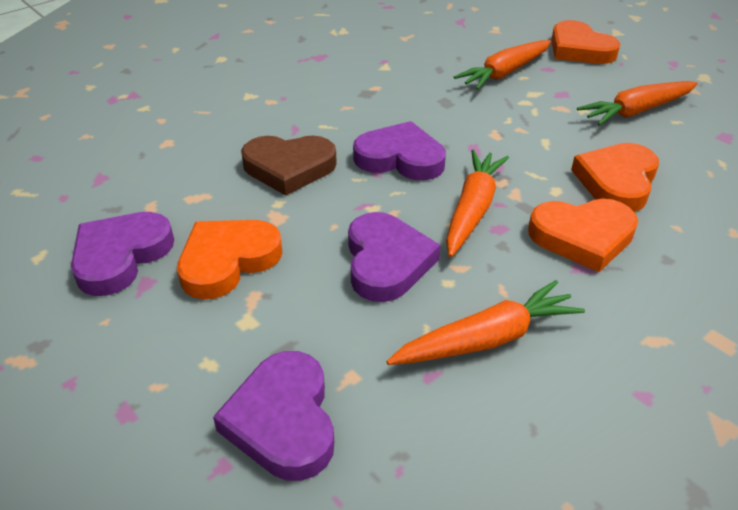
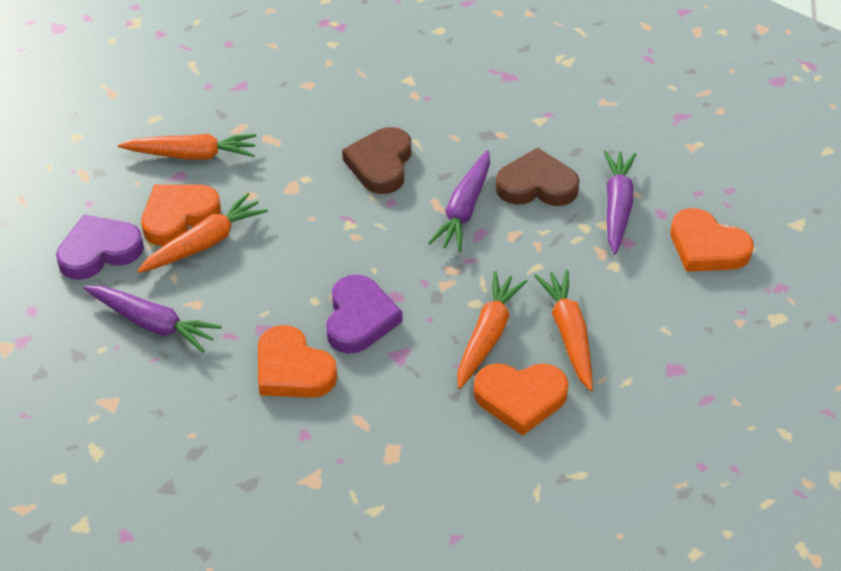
brown heart: [241,136,337,196] = 1 -> [342,127,411,194] [496,148,580,206] = 2
purple carrot: none = 0 -> [84,286,222,352] [428,150,490,252] [604,150,637,255] = 3
purple heart: [71,212,174,296] [213,351,334,481] [348,212,440,302] [353,121,446,180] = 4 -> [56,215,144,280] [326,275,403,354] = 2

